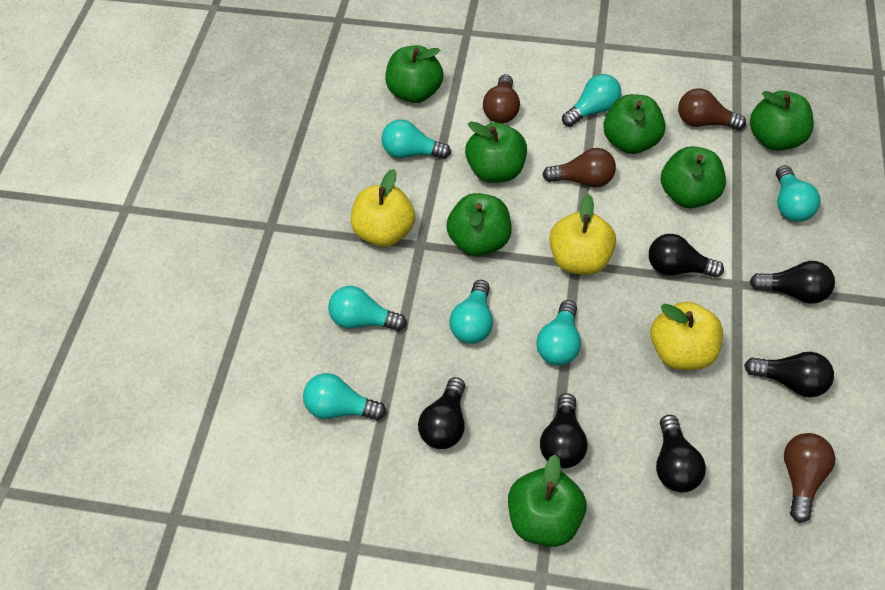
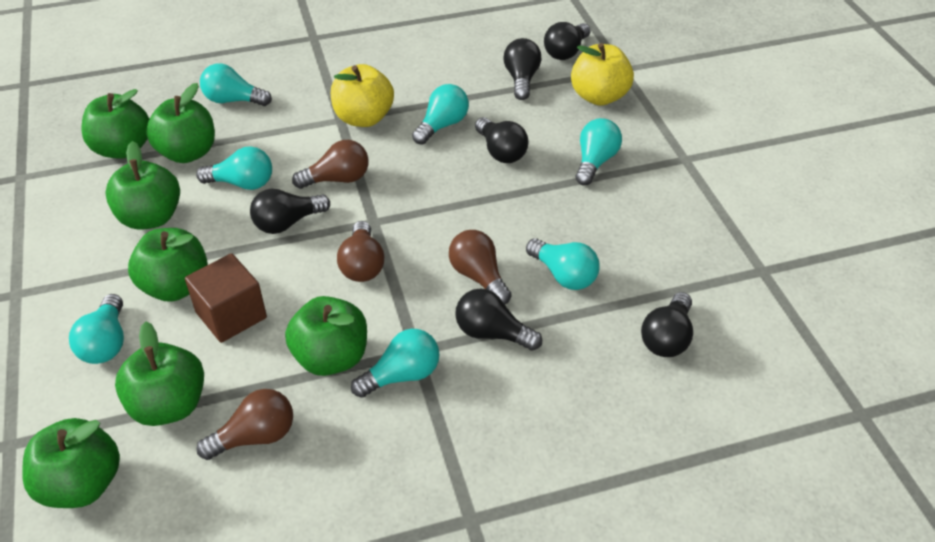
brown cube: none = 0 -> [185,253,267,343] = 1
yellow apple: [351,169,415,247] [549,194,616,275] [651,302,723,370] = 3 -> [331,64,394,127] [571,43,634,106] = 2

